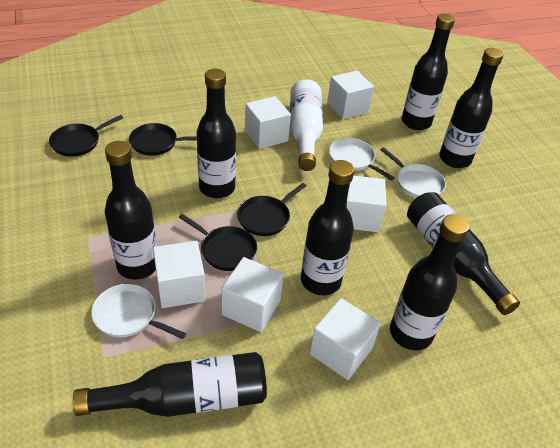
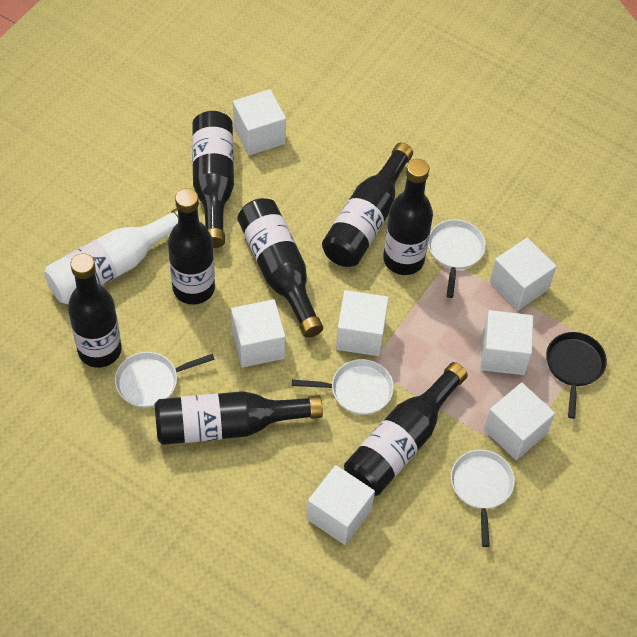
black pan: [49,115,123,157] [129,123,197,156] [179,214,257,271] [237,183,306,236] = 4 -> [546,332,607,419] = 1
white cube: [153,241,206,308] [221,257,283,332] [245,96,291,149] [310,298,381,380] [327,71,374,119] [347,176,386,232] = 6 -> [231,299,286,368] [233,89,286,155] [307,465,375,545] [336,290,389,356] [480,310,533,375] [484,382,555,460] [490,238,556,310] = 7
white pan: [91,284,186,339] [329,138,395,181] [380,147,446,198] = 3 -> [115,352,215,408] [292,359,394,415] [428,219,486,298] [451,450,515,547] = 4

